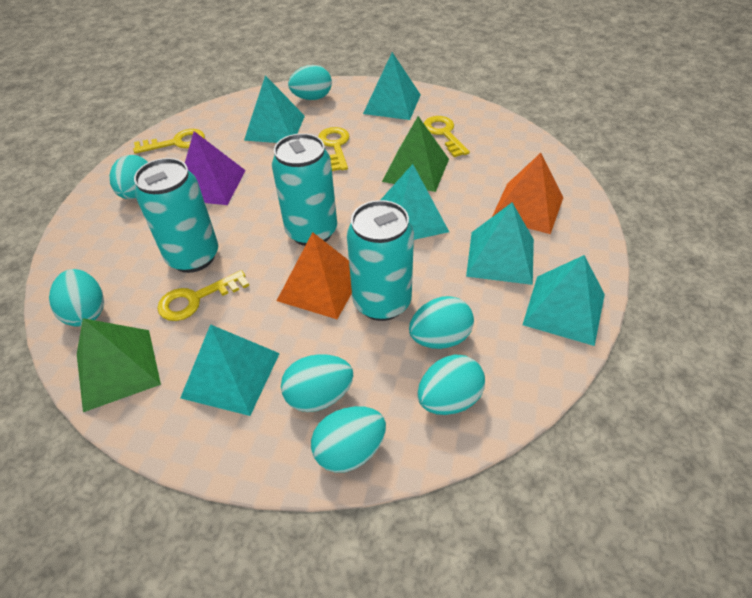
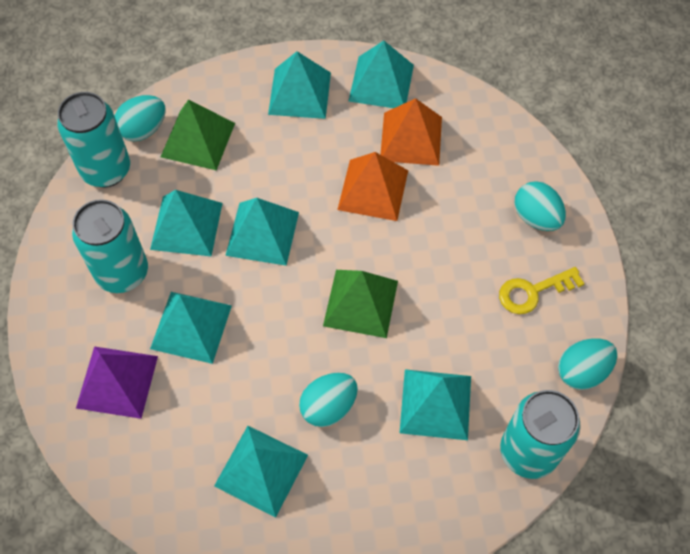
turquoise egg: [49,269,104,327] [109,155,148,199] [281,354,353,412] [288,65,332,100] [311,406,386,473] [409,296,474,349] [417,354,485,415] = 7 -> [115,95,166,141] [299,373,358,427] [514,181,566,231] [558,338,617,390] = 4
turquoise pyramid: [180,324,280,416] [244,75,305,143] [363,52,421,120] [381,164,449,240] [466,203,534,285] [523,255,605,346] = 6 -> [150,190,223,256] [150,292,232,364] [214,426,308,517] [225,198,299,266] [268,51,331,119] [349,41,414,108] [400,369,471,440] = 7
yellow key: [133,129,205,154] [157,270,249,321] [318,127,349,171] [424,116,470,157] = 4 -> [499,267,584,314] = 1

